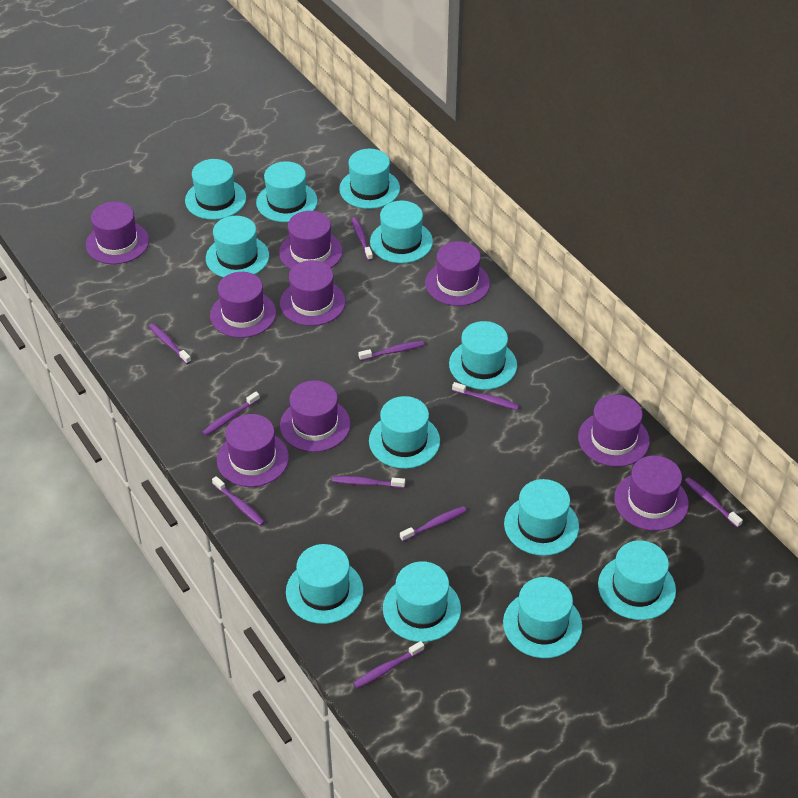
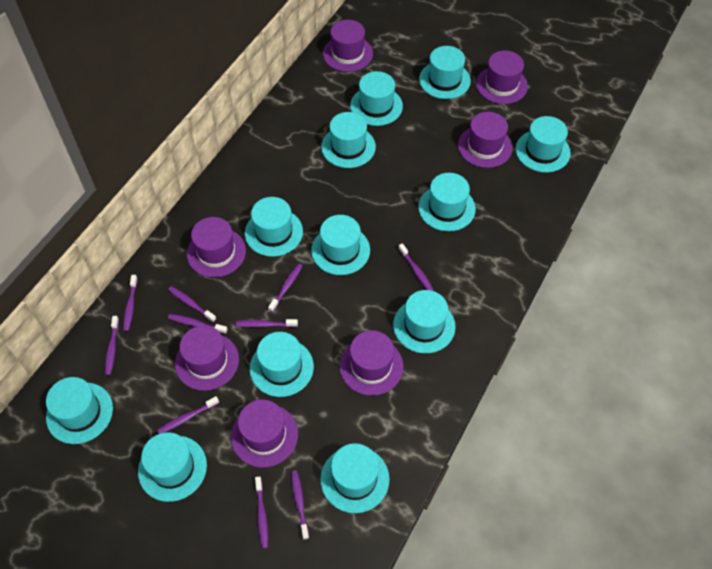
purple hat: [86,201,149,264] [210,272,276,338] [217,414,289,487] [279,211,343,269] [280,260,346,326] [280,380,351,452] [425,241,490,306] [578,394,650,467] [614,455,689,531] = 9 -> [175,326,239,391] [187,217,246,277] [231,400,298,468] [323,20,373,72] [339,330,404,396] [458,112,513,168] [476,51,528,104] = 7

